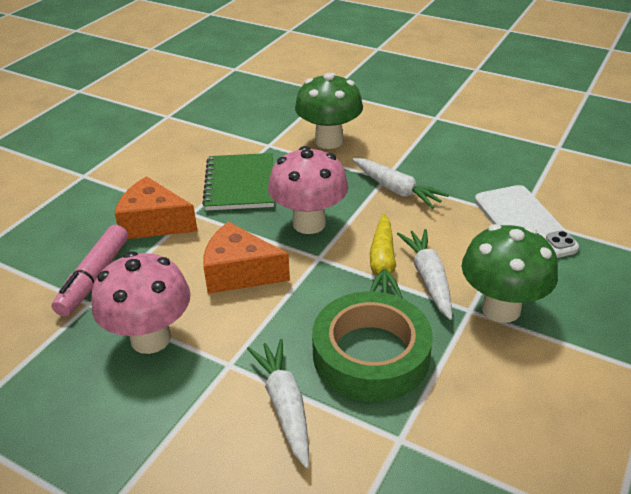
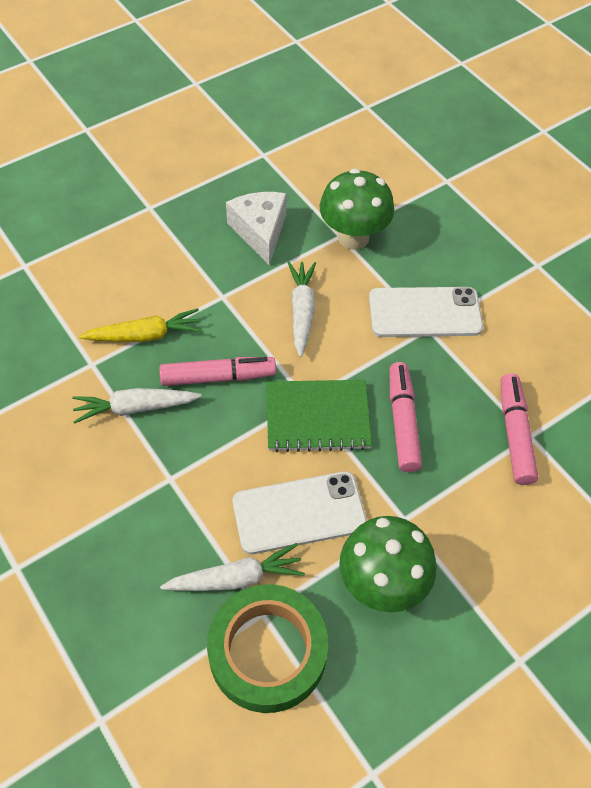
orange cheese: [114,176,198,239] [203,222,290,294] = 2 -> none = 0
pink marker: [51,225,128,316] = 1 -> [159,357,276,386] [389,362,422,472] [501,374,538,485] = 3
pink mushroom: [92,252,191,354] [268,146,348,234] = 2 -> none = 0
white cheese: none = 0 -> [226,192,287,265] = 1
white phone: [475,185,579,258] = 1 -> [233,471,367,554] [369,287,483,337] = 2

